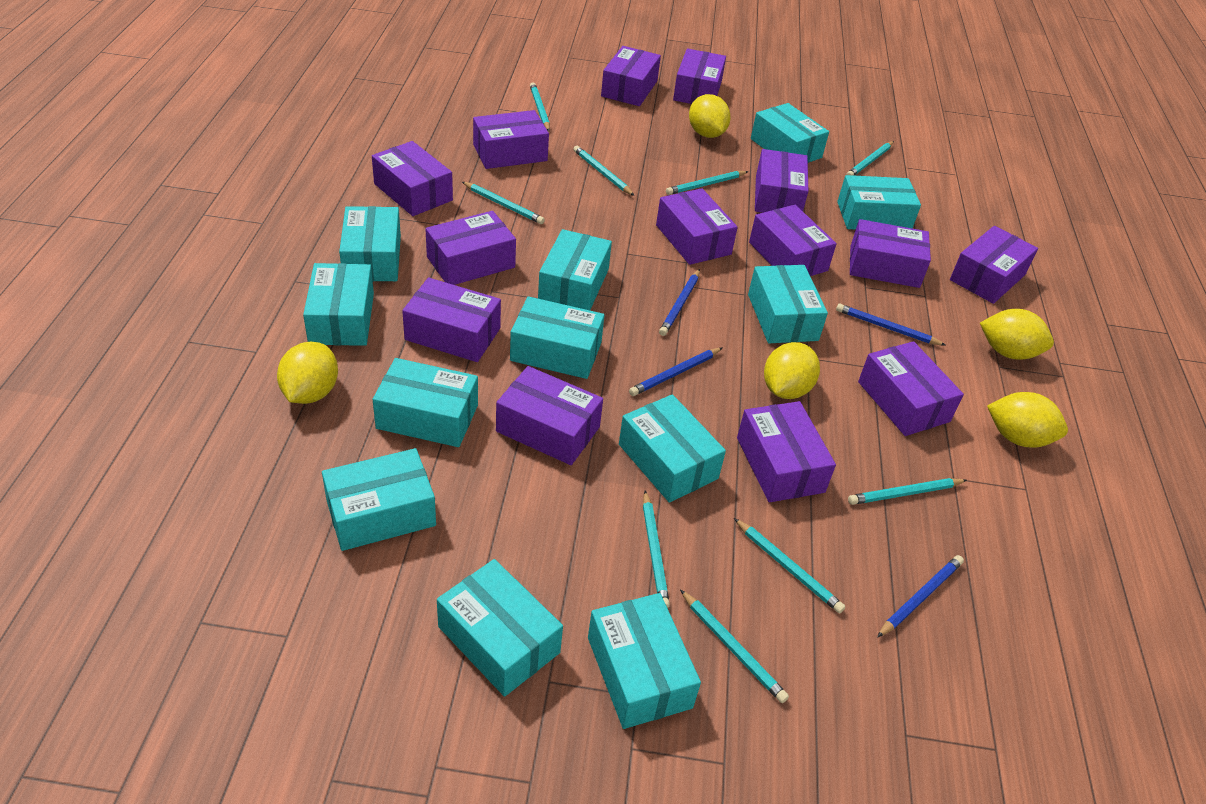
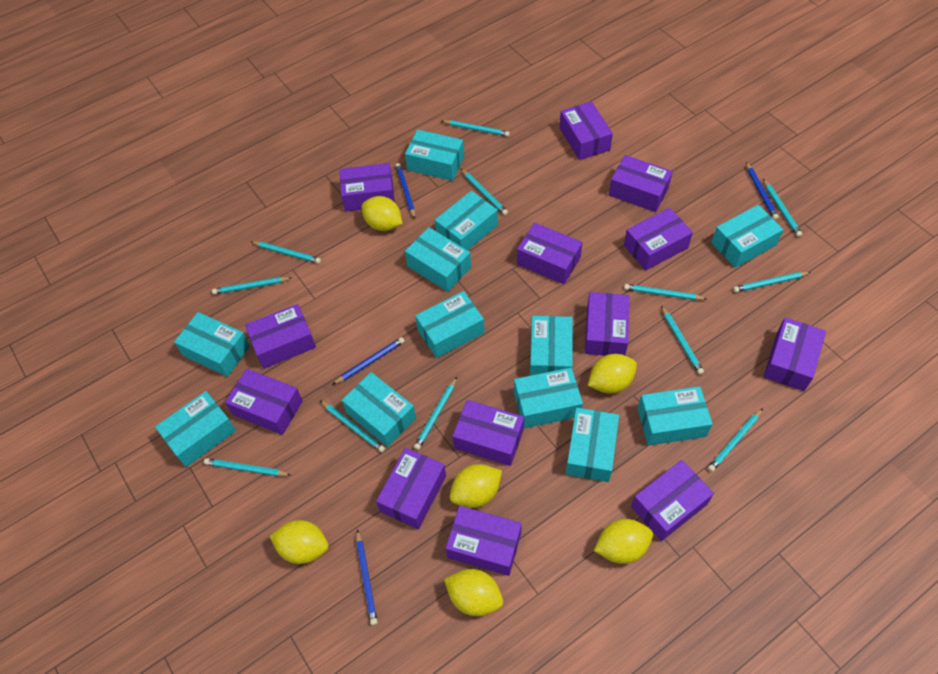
purple box: [372,141,453,216] [402,278,501,362] [425,211,516,285] [473,110,549,169] [496,366,603,465] [601,46,661,106] [656,188,738,265] [673,48,726,104] [737,401,836,502] [749,205,837,276] [755,149,808,213] [850,219,931,288] [858,341,964,436] [950,226,1038,304] = 14 -> [225,369,303,435] [245,304,316,369] [340,163,395,212] [376,448,446,529] [446,506,522,576] [452,400,524,466] [517,223,582,284] [559,101,613,160] [585,292,630,356] [609,155,673,212] [624,208,693,270] [631,460,714,541] [763,318,826,391] = 13
turquoise pencil: [462,182,545,224] [530,82,550,131] [574,146,635,196] [643,491,670,608] [666,171,748,195] [680,589,789,703] [734,518,845,613] [846,141,894,176] [848,478,967,505] = 9 -> [204,458,291,476] [212,277,292,294] [250,241,321,264] [320,400,385,452] [414,377,457,450] [442,120,510,137] [461,169,508,215] [624,284,707,300] [661,306,704,375] [708,408,763,472] [733,272,811,292] [763,179,802,237] = 12
yellow lemon: [277,342,338,404] [689,94,731,138] [764,342,820,399] [980,309,1054,360] [987,392,1068,448] = 5 -> [269,520,329,564] [362,196,402,231] [444,569,503,616] [450,464,502,508] [588,354,637,393] [594,519,653,564] = 6

